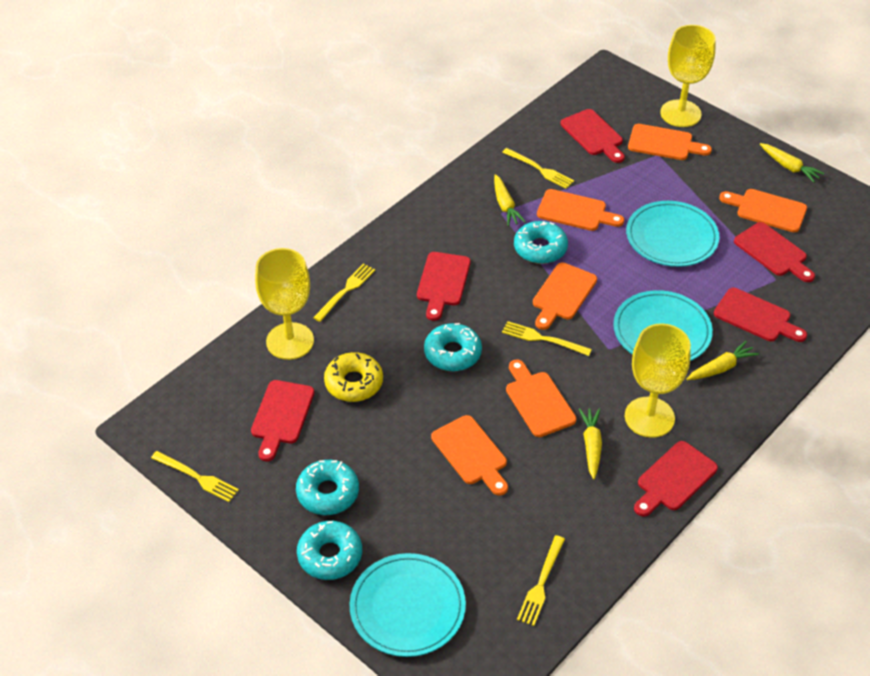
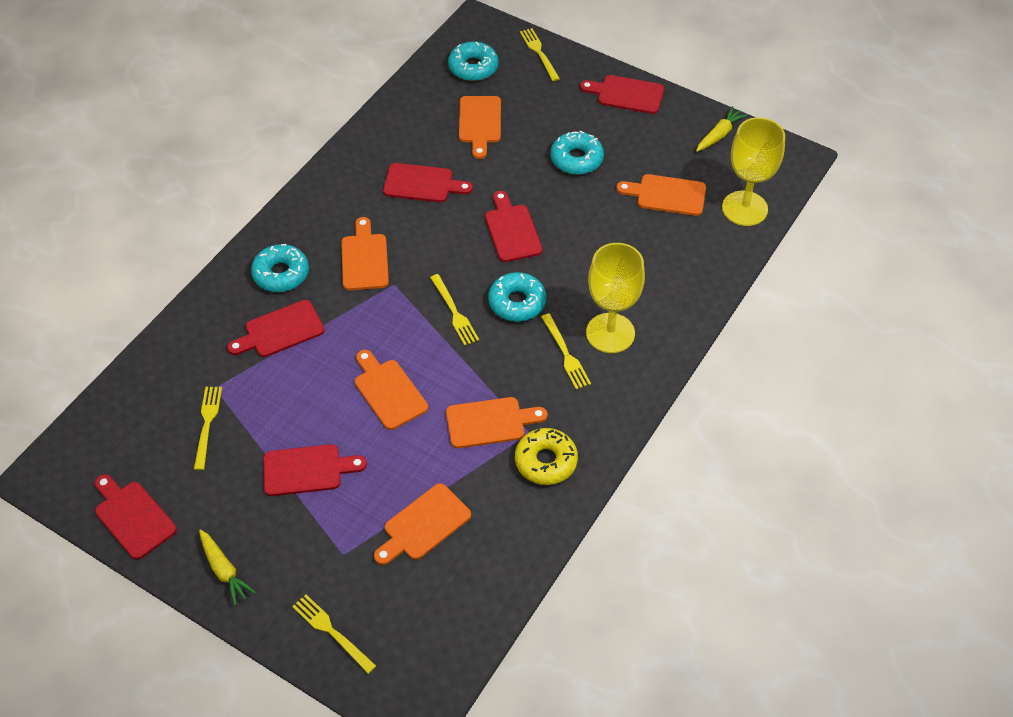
turquoise plate: [350,553,466,657] [613,290,713,361] [626,201,720,267] = 3 -> none = 0
yellow carrot: [494,174,526,226] [579,408,602,479] [686,341,759,380] [760,143,824,183] = 4 -> [199,529,256,606] [696,106,748,152] = 2
yellow goblet: [255,248,314,360] [625,324,691,438] [660,25,716,127] = 3 -> [586,243,645,353] [722,117,785,226] = 2

